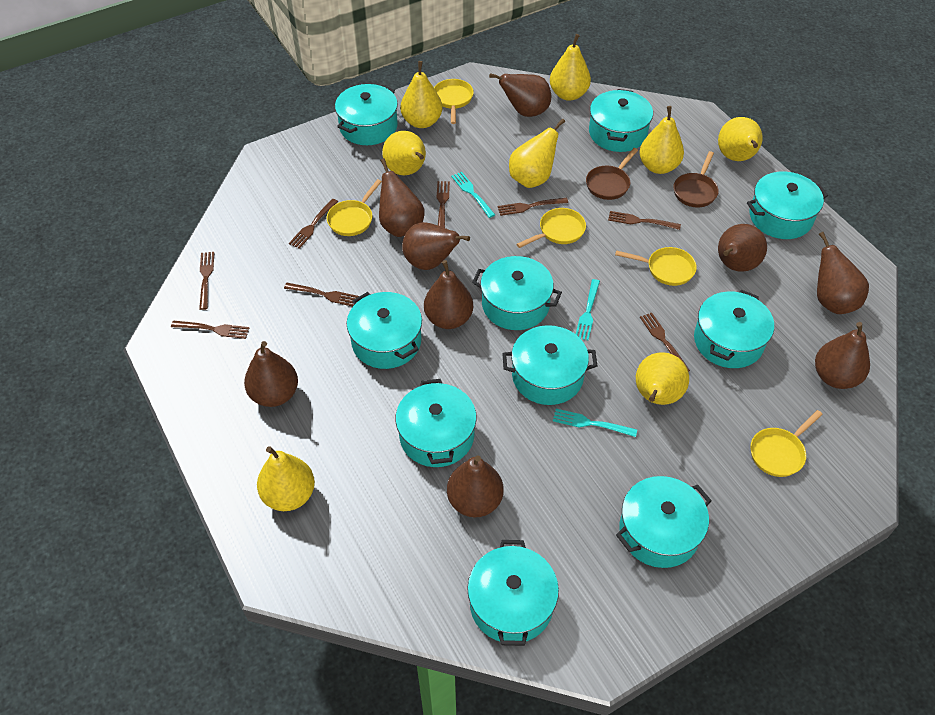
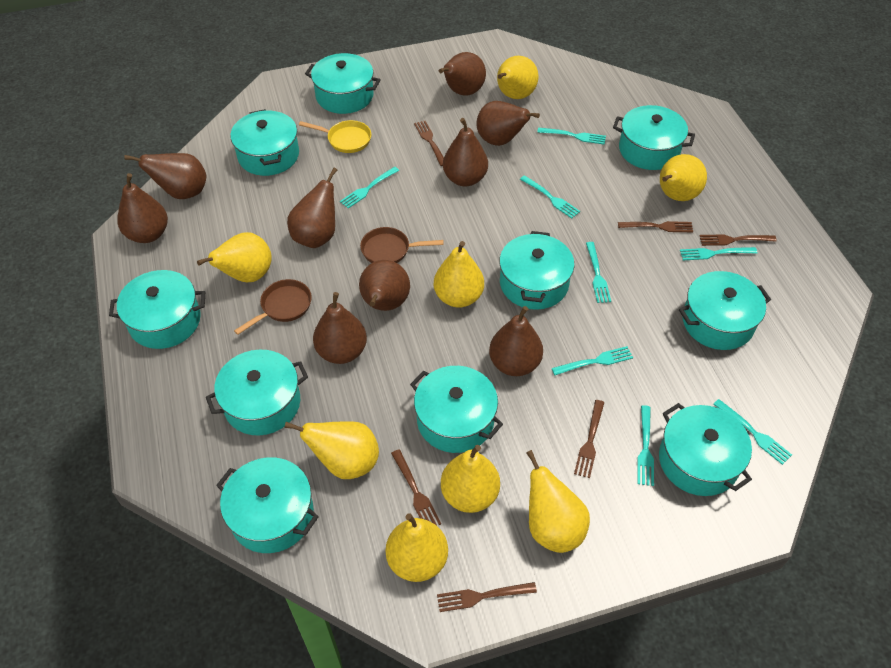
brown fork: [171,321,249,339] [199,252,214,310] [284,283,359,307] [289,199,338,249] [437,181,450,228] [498,198,568,216] [608,211,681,230] [640,312,690,372] = 8 -> [391,449,441,526] [414,121,444,166] [437,582,537,612] [574,400,605,478] [618,221,693,232] [699,234,777,246] = 6
turquoise fork: [451,172,495,218] [553,409,637,437] [576,279,600,340] = 3 -> [340,167,399,209] [520,175,580,219] [537,127,606,145] [552,346,633,375] [586,242,611,303] [637,405,654,486] [680,247,757,260] [713,399,792,465] = 8
yellow pan: [327,179,382,236] [434,79,474,124] [517,208,586,248] [615,247,697,286] [750,410,823,477] = 5 -> [299,120,371,153] = 1

